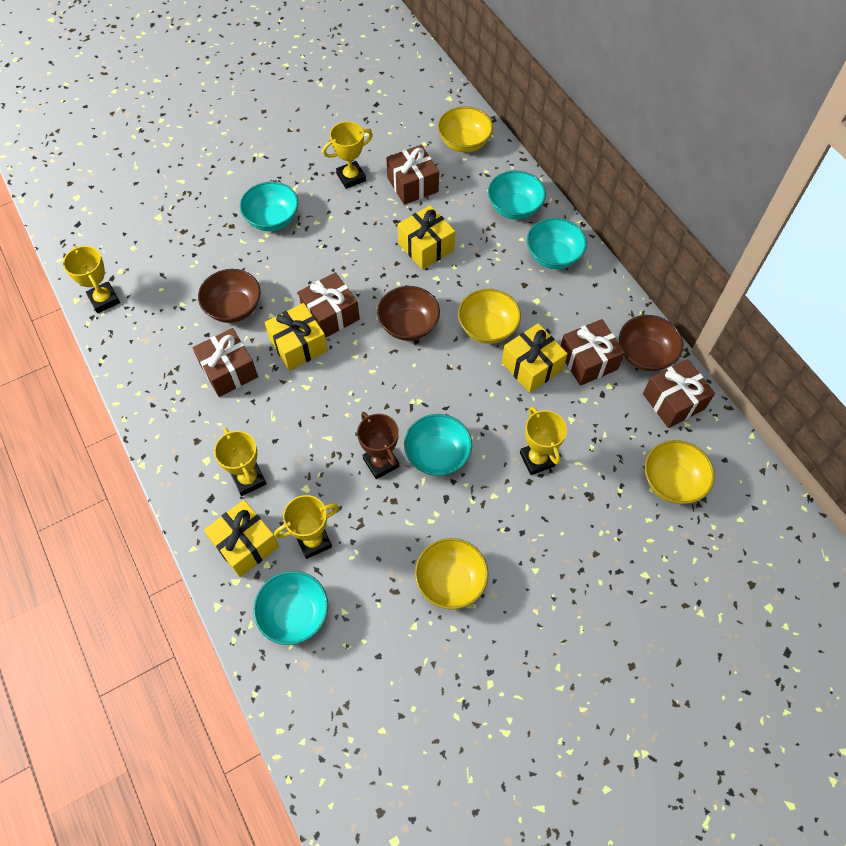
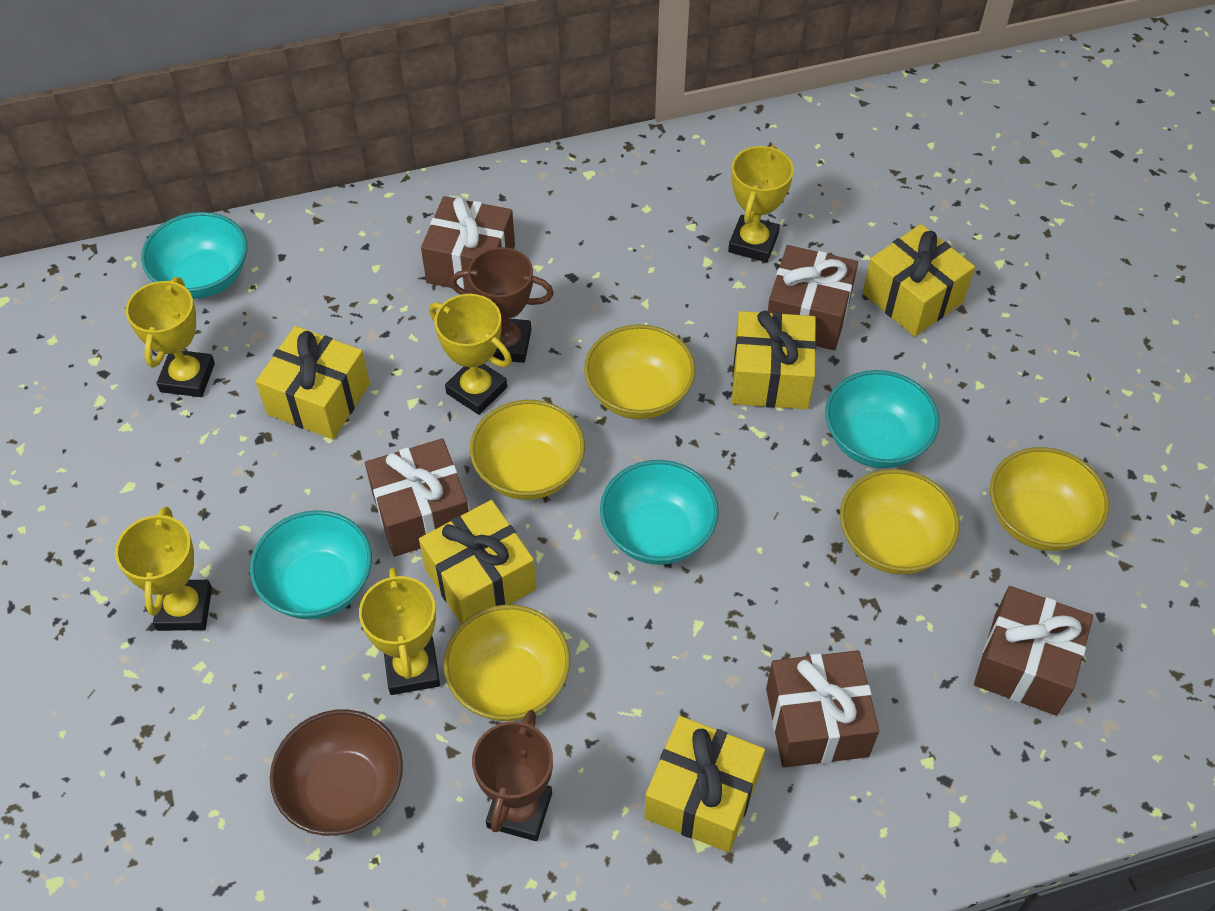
brown bowl: [198,269,260,323] [377,286,440,341] [619,315,683,371] = 3 -> [270,709,403,836] = 1
brown trophy: [357,412,399,479] = 1 -> [450,247,554,363] [472,710,553,841] = 2
turquoise bowl: [240,182,299,231] [253,571,328,645] [404,414,472,476] [488,170,546,220] [527,218,587,269] = 5 -> [141,212,247,299] [250,510,372,619] [600,460,719,565] [825,370,940,468] = 4
yellow bowl: [415,538,489,610] [438,106,493,152] [458,289,521,344] [645,440,715,504] = 4 -> [443,605,570,721] [470,400,585,500] [584,324,695,419] [840,469,960,575] [990,447,1109,551] = 5
yellow gift: [204,500,279,577] [264,303,328,371] [398,205,455,270] [502,323,567,393] = 4 -> [256,326,370,439] [419,500,536,624] [644,716,765,853] [732,311,816,409] [863,224,975,337] = 5

